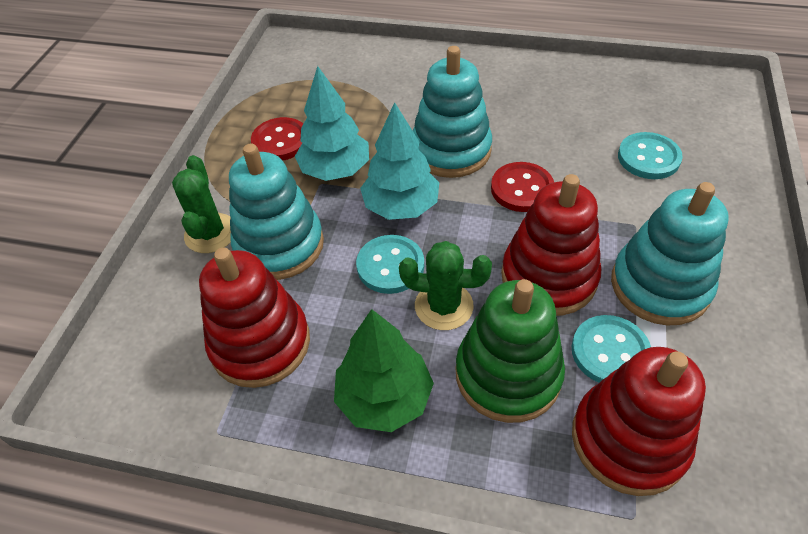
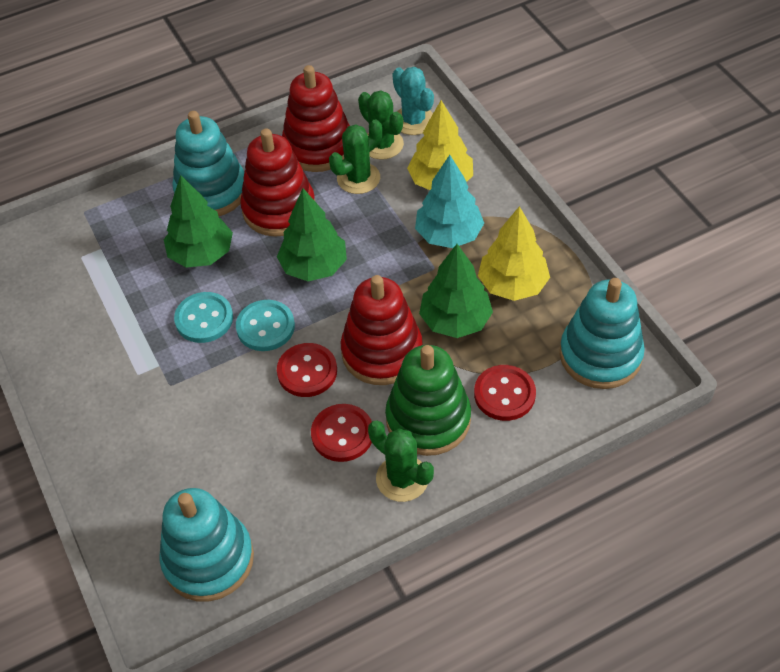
green cactus: [172,155,231,253] [399,241,492,330] = 2 -> [329,119,382,194] [358,91,404,160] [368,420,434,502] = 3
green tree: [334,309,434,432] = 1 -> [164,175,233,268] [277,188,347,281] [419,244,493,338] = 3
red button: [251,117,303,160] [491,162,554,212] = 2 -> [277,343,337,397] [311,404,372,462] [474,365,536,421] = 3
turquoise button: [356,235,424,294] [572,315,651,383] [618,132,683,179] = 3 -> [174,292,233,343] [236,300,295,351] = 2
turquoise cactus: none = 0 -> [392,67,434,135] = 1
turquoise tree: [295,66,369,181] [360,102,439,220] = 2 -> [415,155,484,248] = 1
yellow tree: none = 0 -> [407,100,473,190] [478,206,550,301] = 2

